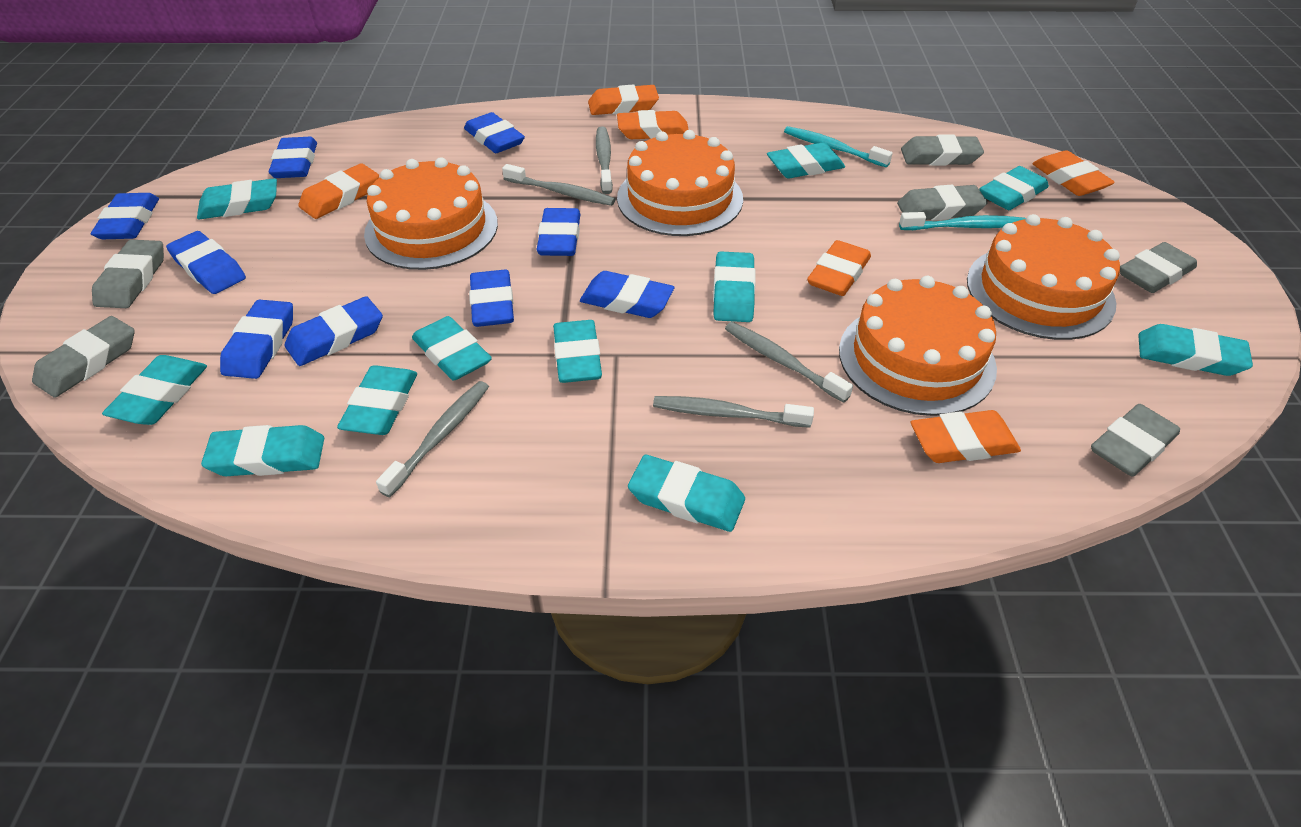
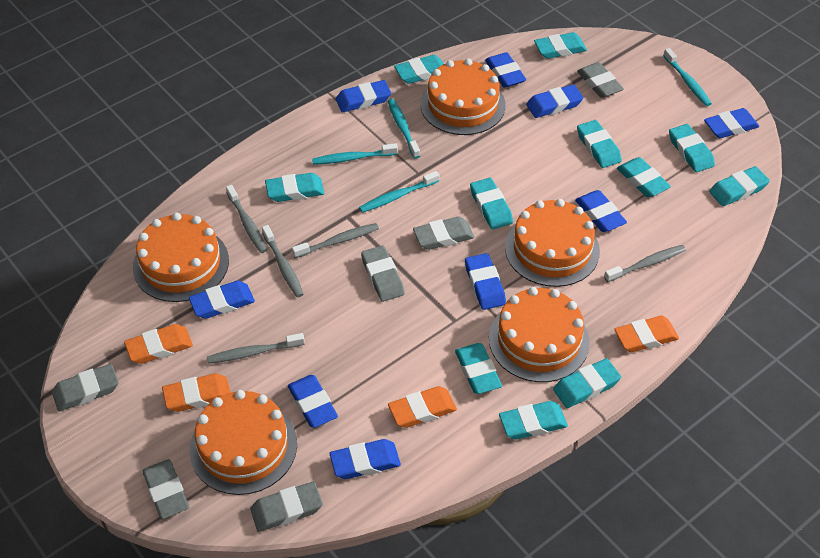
orange cake: [364,157,498,270] [617,130,743,236] [839,276,997,416] [967,214,1120,340] = 4 -> [133,213,229,302] [190,390,297,495] [420,58,506,135] [489,287,590,382] [505,199,600,287] = 5
orange eraser: [298,163,379,219] [588,84,659,115] [617,110,689,139] [807,240,871,296] [911,410,1021,463] [1032,150,1115,196] = 6 -> [124,324,193,364] [162,373,230,412] [388,386,457,428] [614,316,679,352] = 4
turquoise toothbrush: [784,126,893,167] [899,212,1026,230] = 2 -> [312,143,398,165] [359,171,439,213] [388,99,420,159] [663,48,712,106] = 4

